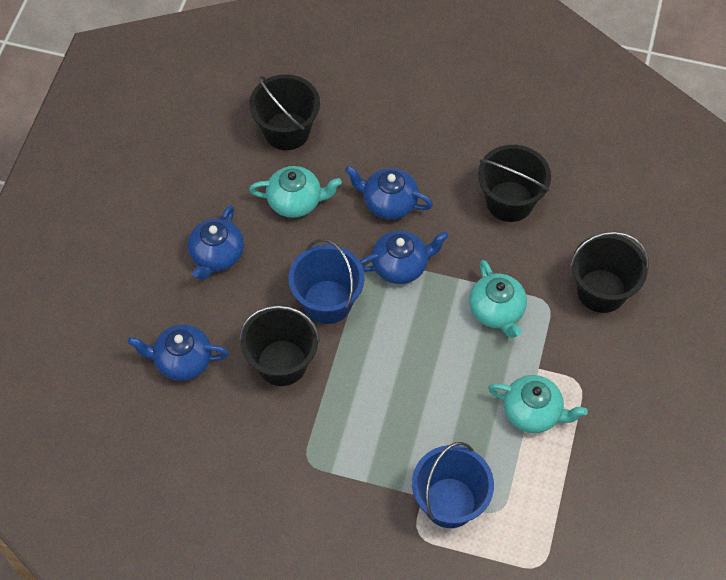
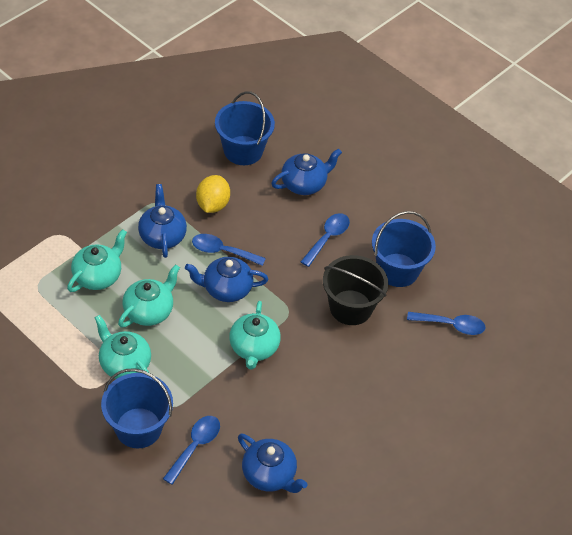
black bucket: [239,305,320,386] [249,74,320,150] [478,145,551,222] [570,231,649,313] = 4 -> [323,255,388,325] = 1
blue bucket: [288,238,365,324] [412,442,494,528] = 2 -> [101,368,173,448] [215,91,275,165] [372,211,436,287] = 3
blue spoon: none = 0 -> [163,416,220,485] [192,234,266,266] [301,213,350,267] [407,312,485,335] = 4
turquoise teapot: [249,166,342,218] [469,260,527,338] [488,375,588,433] = 3 -> [67,229,127,292] [95,315,151,379] [118,264,180,327] [229,301,281,370] = 4
yellow lemon: none = 0 -> [196,175,230,213] = 1

